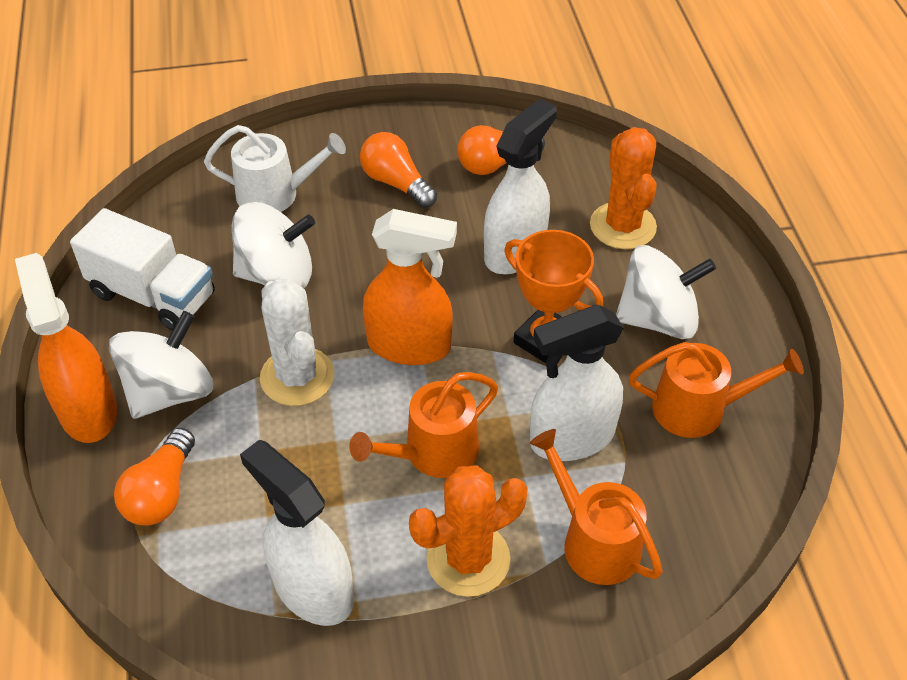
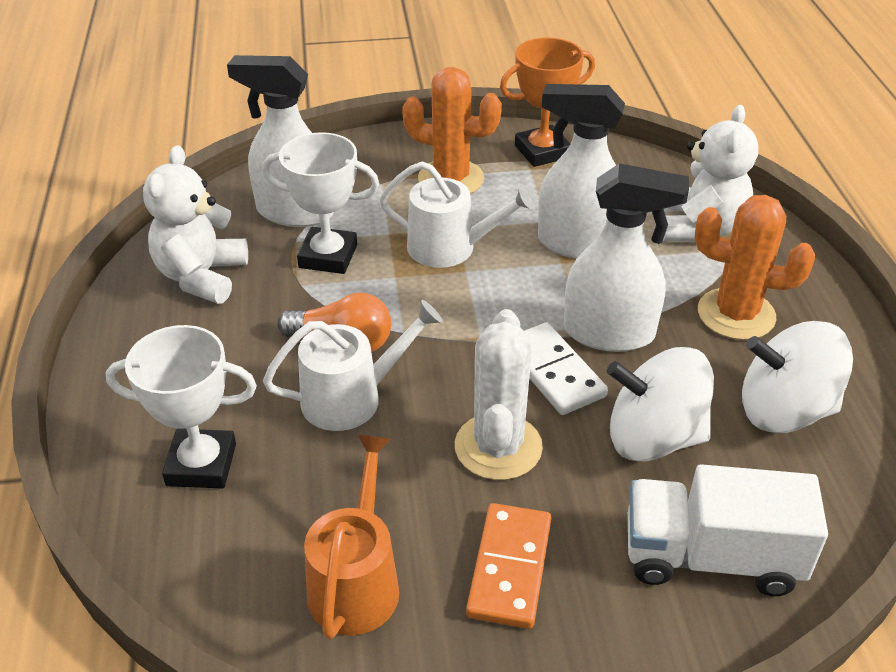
orange domino: none = 0 -> [466,503,551,629] = 1
orange light bulb: [114,428,195,526] [360,132,437,208] [457,125,545,175] = 3 -> [277,293,391,352] = 1
orange spray bottle: [15,253,117,443] [363,209,457,365] = 2 -> none = 0
orange watering can: [349,372,498,478] [530,429,663,585] [629,342,804,438] = 3 -> [304,435,399,639] = 1
white domino: none = 0 -> [524,322,608,415] = 1
white spinning top: [109,311,213,419] [232,202,315,288] [616,245,716,339] = 3 -> [607,347,714,462] [742,321,853,433] = 2
white teddy bear: none = 0 -> [143,145,248,304] [663,105,758,242] = 2
white trophy: none = 0 -> [106,325,257,489] [262,132,379,274] = 2
white watering can: [204,125,346,212] = 1 -> [263,300,443,431] [380,161,536,268] = 2

